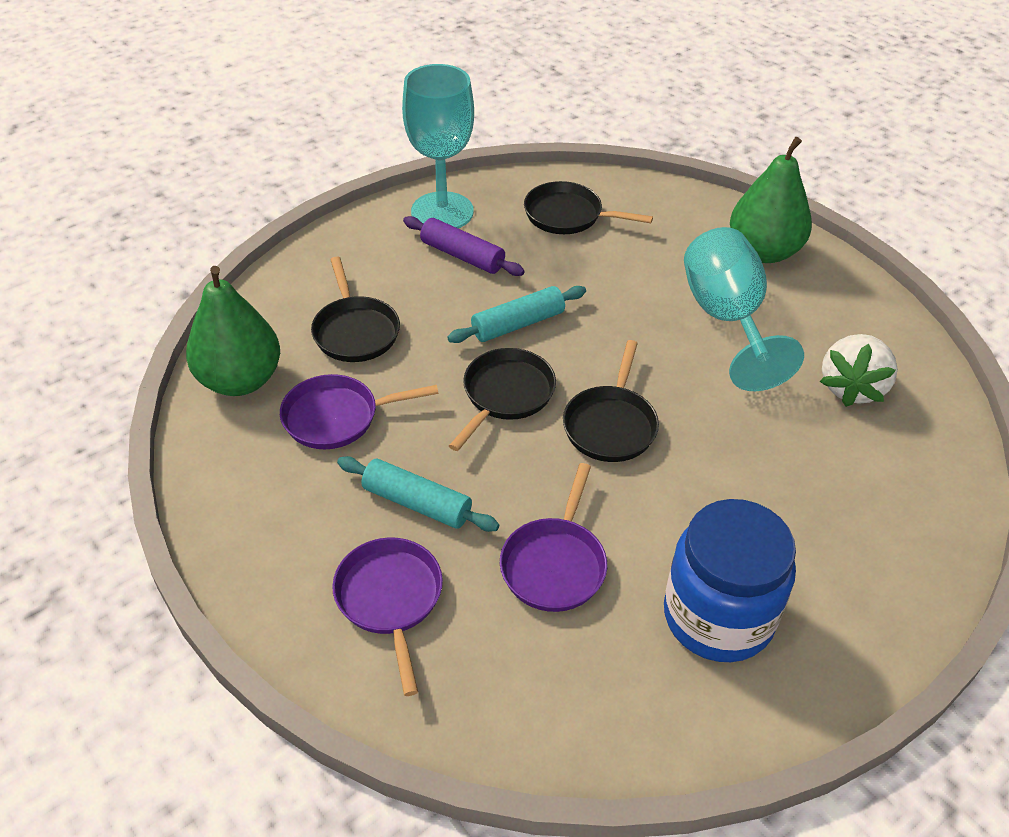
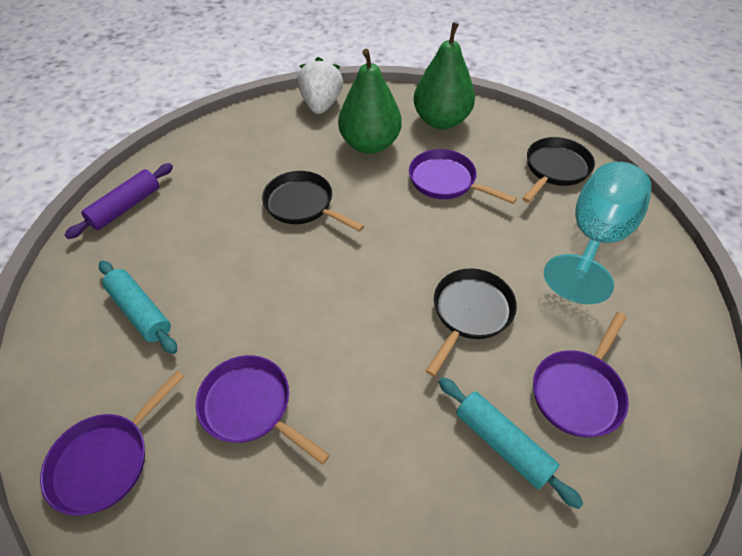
black pan: [311,256,400,362] [449,348,556,451] [524,181,653,234] [563,340,659,462] = 4 -> [262,171,364,232] [426,268,517,376] [522,137,595,203] = 3
blue jar: [664,499,796,662] = 1 -> none = 0
purple pan: [280,374,439,449] [332,538,443,696] [500,463,607,612] = 3 -> [40,371,184,516] [196,355,330,465] [409,149,517,204] [533,312,629,437] = 4
turquoise goblet: [402,64,474,228] [684,227,804,391] = 2 -> [544,162,652,304] = 1

